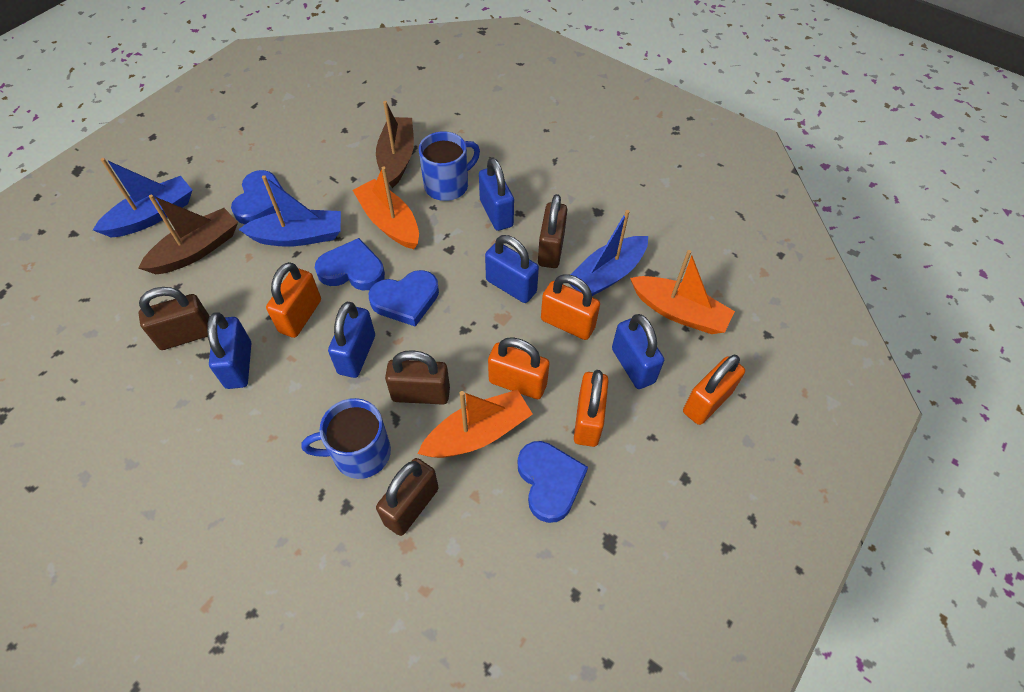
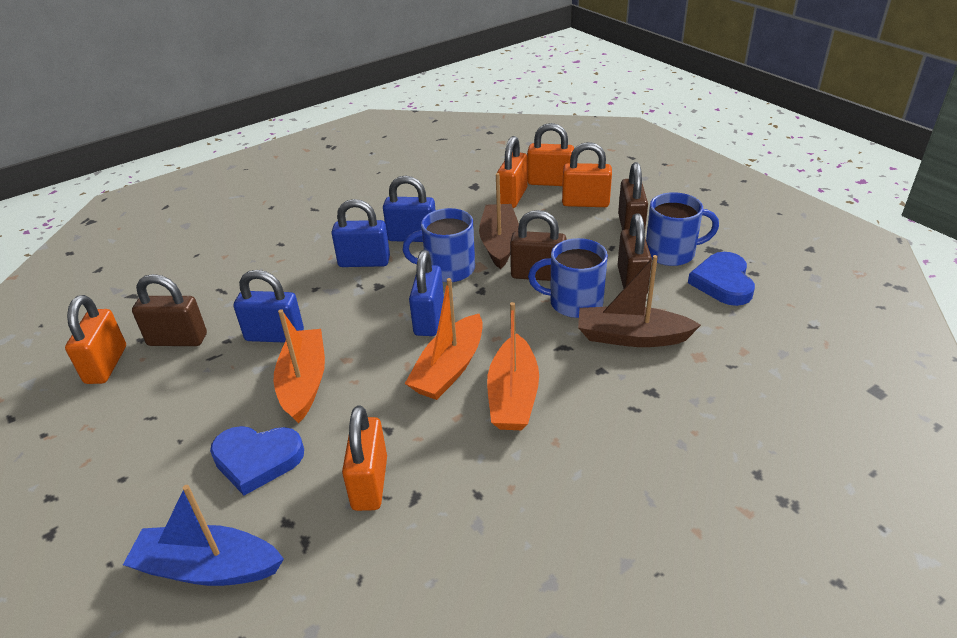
blue boat: [93,158,192,237] [238,175,341,247] [570,210,648,296] = 3 -> [123,485,284,586] = 1
blue heart: [231,170,283,224] [315,238,385,290] [368,270,439,327] [518,441,588,523] = 4 -> [210,426,304,495] [688,252,755,306] = 2
blue mug: [301,398,391,479] [419,131,480,201] = 2 -> [403,208,475,282] [528,238,608,318] [646,192,719,266] = 3
blue padlock: [207,312,251,389] [328,302,375,378] [479,158,514,231] [485,235,539,303] [612,314,664,389] = 5 -> [234,270,304,343] [331,199,390,267] [383,176,435,242] [409,250,444,336] = 4

